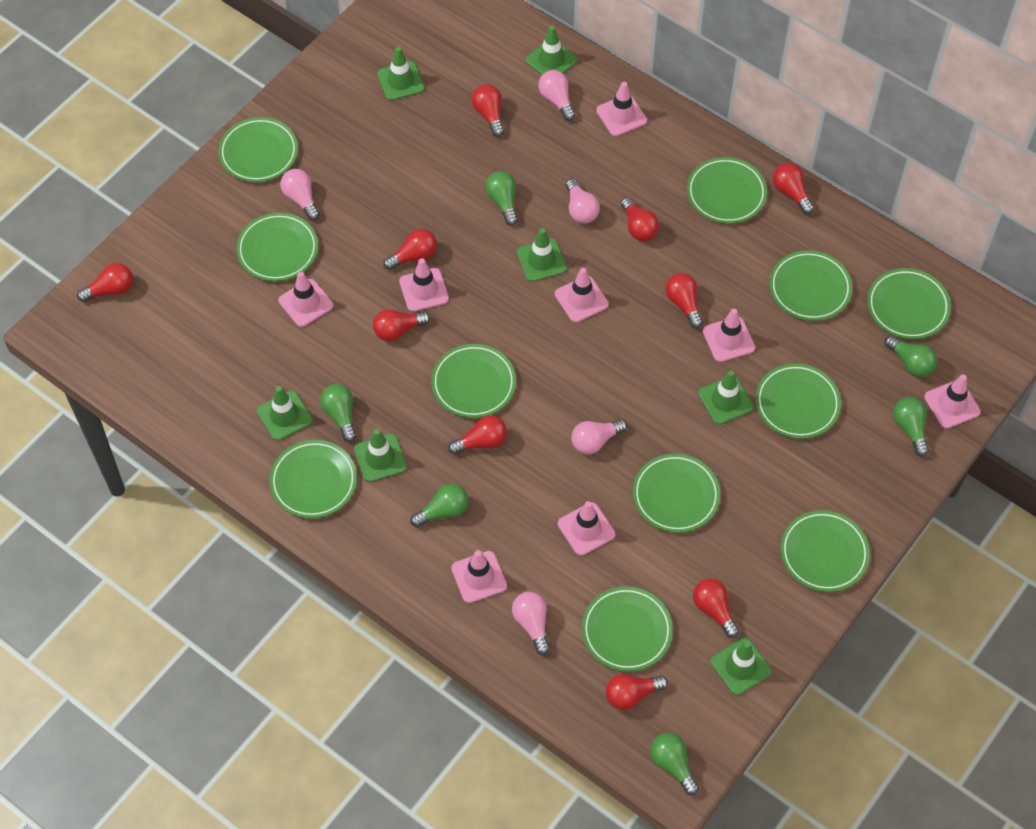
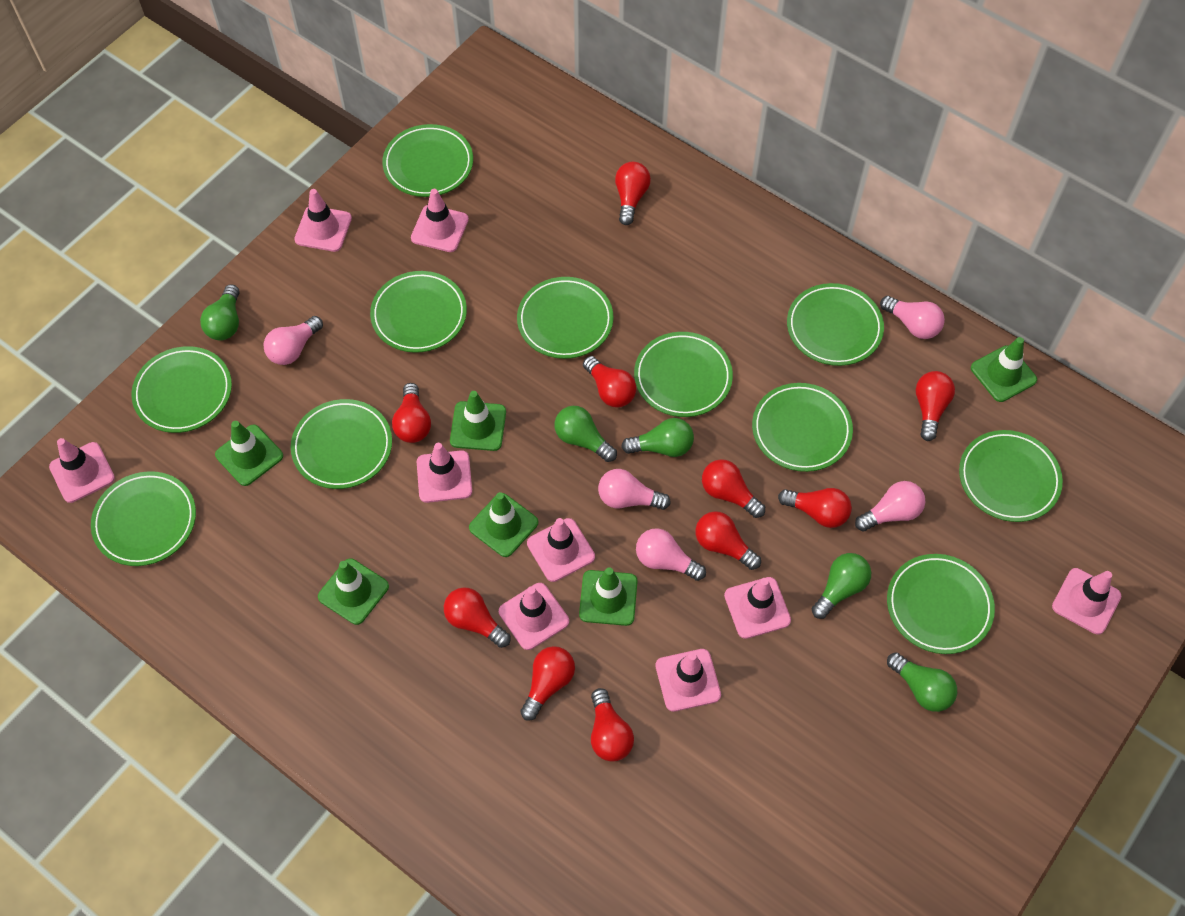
green light bulb: [320,384,357,442] [410,484,469,528] [485,171,518,226] [650,733,699,795] [885,335,937,377] [893,397,929,457] = 6 -> [200,284,240,340] [555,406,617,462] [621,418,694,457] [812,553,871,619] [887,652,957,712] = 5
green traffic cone: [257,386,313,441] [354,429,407,482] [377,47,425,101] [517,228,567,282] [526,26,577,75] [698,370,754,425] [711,638,772,695] = 7 -> [215,421,283,486] [318,558,389,625] [450,391,506,451] [469,492,538,557] [579,567,638,626] [971,337,1037,402] = 6
pink traffic cone: [279,272,333,327] [399,258,449,312] [451,550,507,603] [555,268,609,323] [558,501,616,556] [596,82,647,136] [703,309,755,362] [924,374,981,428] = 8 -> [49,438,115,503] [294,189,352,252] [411,189,469,252] [417,443,472,503] [499,583,569,650] [527,518,595,582] [655,649,721,712] [724,577,791,639] [1052,568,1121,635] = 9

